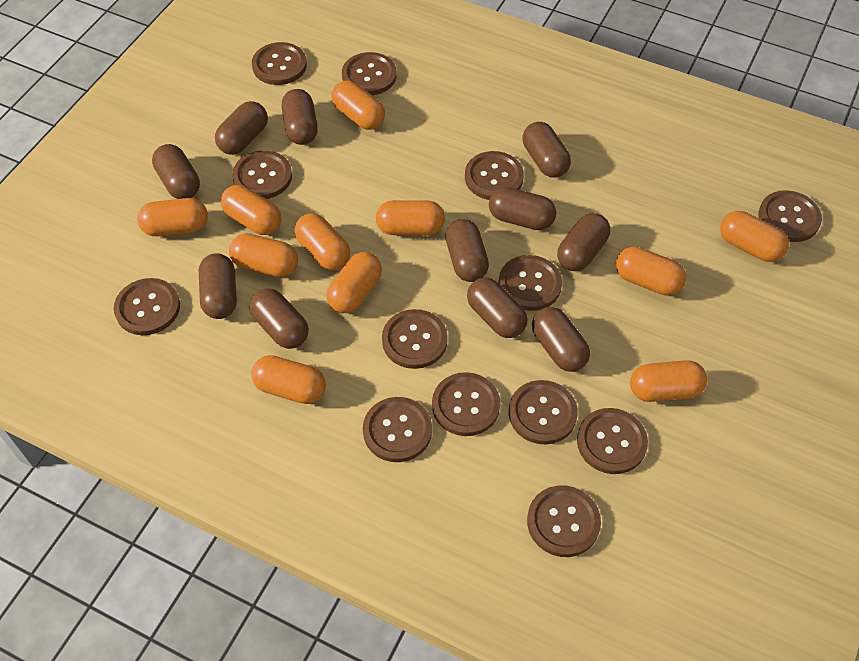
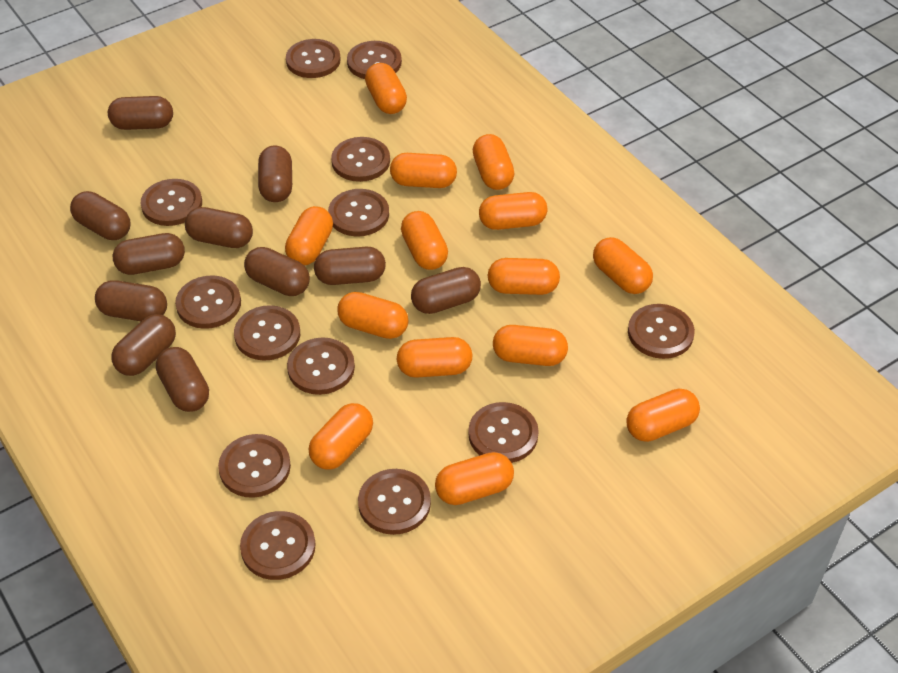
orange capsule: [137,198,208,236] [221,185,281,235] [229,233,298,277] [252,355,326,404] [294,213,350,270] [326,252,382,313] [332,81,385,130] [376,200,445,235] [616,246,686,296] [630,360,707,402] [720,211,789,262] = 11 -> [285,206,333,265] [309,403,373,470] [337,292,408,339] [365,63,407,114] [390,153,457,188] [397,337,472,378] [401,211,448,270] [435,452,514,505] [473,134,515,190] [479,192,547,230] [488,258,560,295] [493,325,568,366] [593,237,653,294] [626,388,700,442] = 14

